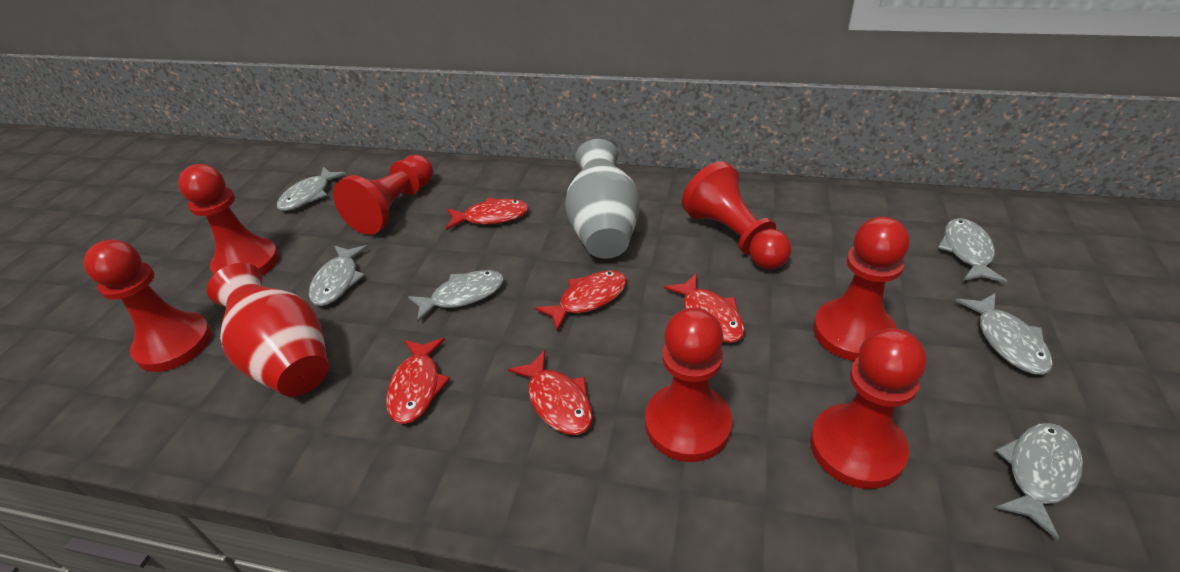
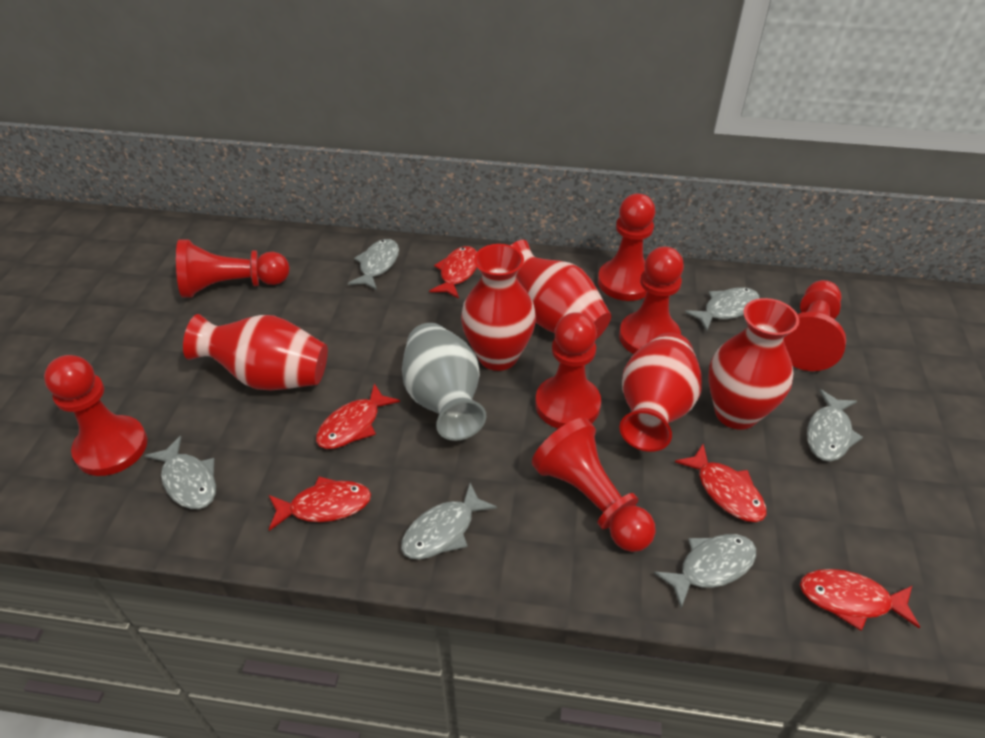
red vase: [207,263,329,397] = 1 -> [183,314,328,390] [461,244,536,371] [510,240,611,339] [619,332,702,452] [709,298,799,430] = 5

